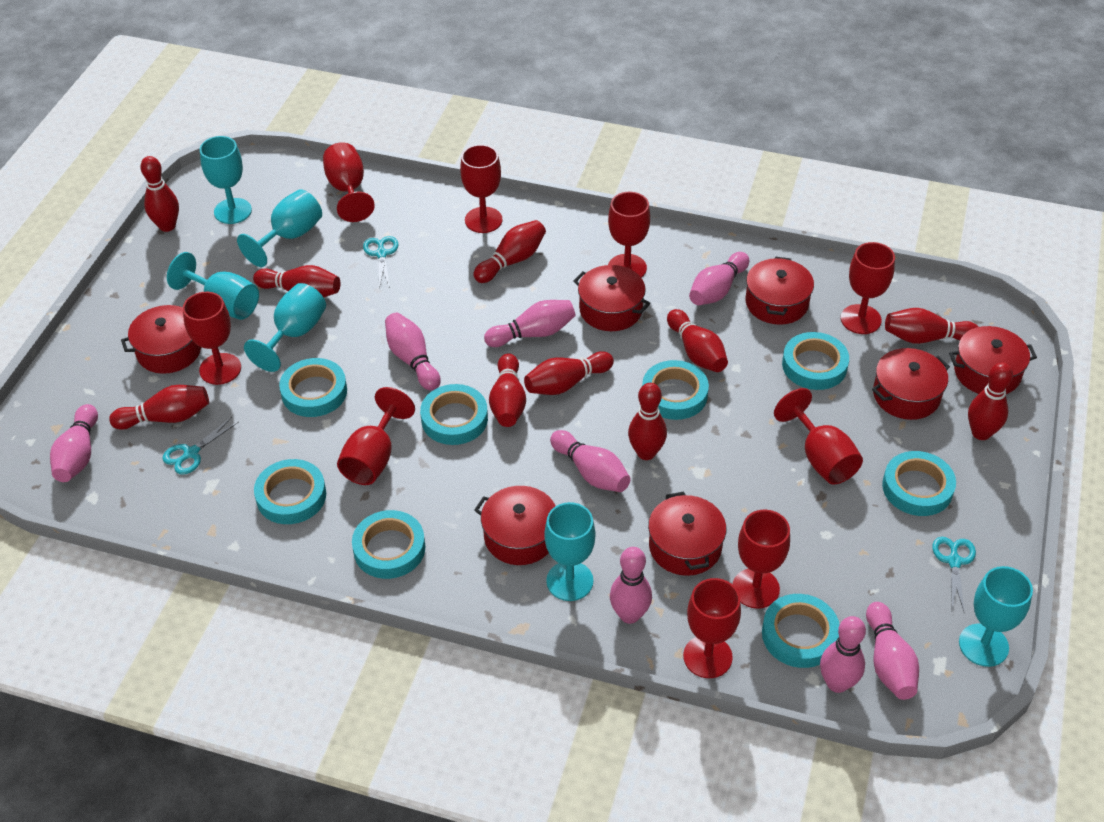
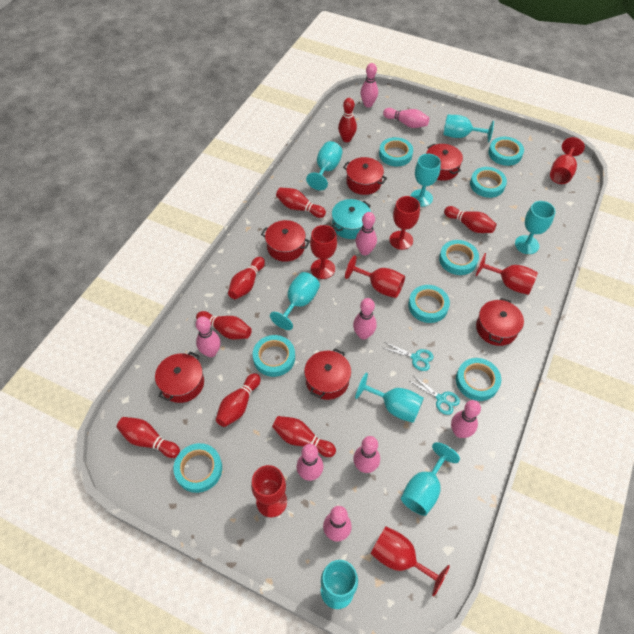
pink bowling pin: [50,404,98,482] [385,313,440,391] [484,300,576,347] [550,430,631,492] [610,547,652,624] [689,252,749,305] [820,616,866,693] [866,602,919,700] = 8 -> [196,316,220,357] [297,444,323,481] [323,506,352,542] [353,298,377,340] [353,436,380,473] [356,212,377,256] [360,63,378,108] [383,108,429,128] [451,400,481,438] = 9
red bowling pin: [109,385,209,430] [140,156,179,232] [253,265,341,298] [473,220,546,283] [489,353,526,427] [524,351,614,395] [628,383,667,460] [667,309,728,372] [885,308,978,344] [968,362,1013,440] = 10 -> [117,417,180,458] [196,311,252,339] [216,373,261,427] [228,257,265,299] [272,416,336,457] [276,187,326,218] [338,98,357,142] [444,206,496,233] = 8
red goblet: [183,292,241,385] [323,142,375,222] [337,387,415,485] [460,145,503,233] [608,192,650,278] [683,578,741,678] [733,510,790,609] [774,388,863,485] [841,242,895,334] = 9 -> [251,465,287,517] [310,225,337,279] [345,255,405,298] [370,526,450,597] [390,196,420,250] [476,253,538,295] [550,137,585,184] = 7
red pot: [121,305,201,374] [474,486,556,565] [573,265,650,331] [648,492,726,576] [746,257,814,325] [872,348,950,420] [949,326,1037,394] = 7 -> [155,351,204,403] [261,220,310,262] [304,349,351,400] [343,157,387,195] [426,144,463,181] [476,298,524,346] = 6
turquoise goblet: [167,252,259,320] [200,136,252,224] [237,189,322,267] [244,283,326,372] [544,502,595,601] [959,566,1033,667] = 6 -> [270,272,320,330] [306,141,343,190] [321,560,358,609] [355,373,424,423] [401,442,460,516] [411,154,441,207] [443,115,494,143] [515,201,556,254] = 8
turquoise pot: none = 0 -> [331,199,371,239] = 1
turquoise scissors: [162,417,239,475] [363,236,398,289] [932,537,976,611] = 3 -> [384,342,434,371] [410,376,460,415] = 2

